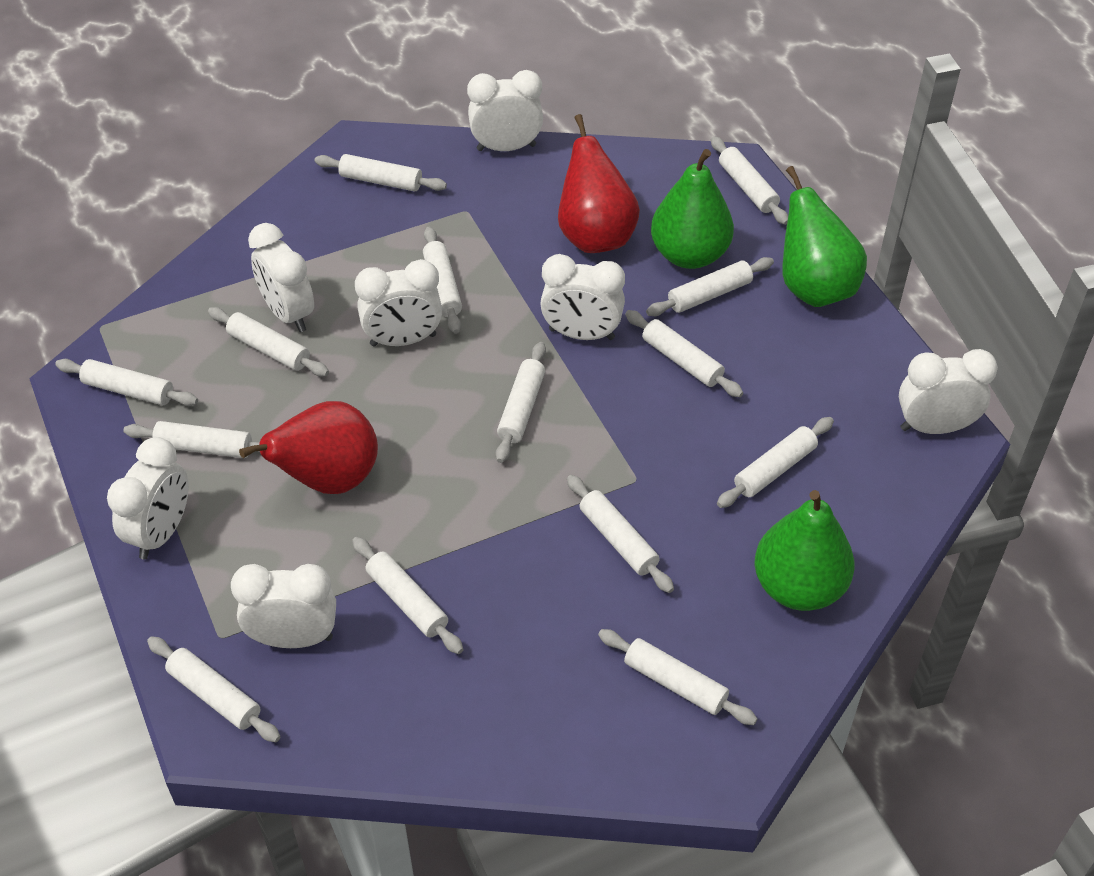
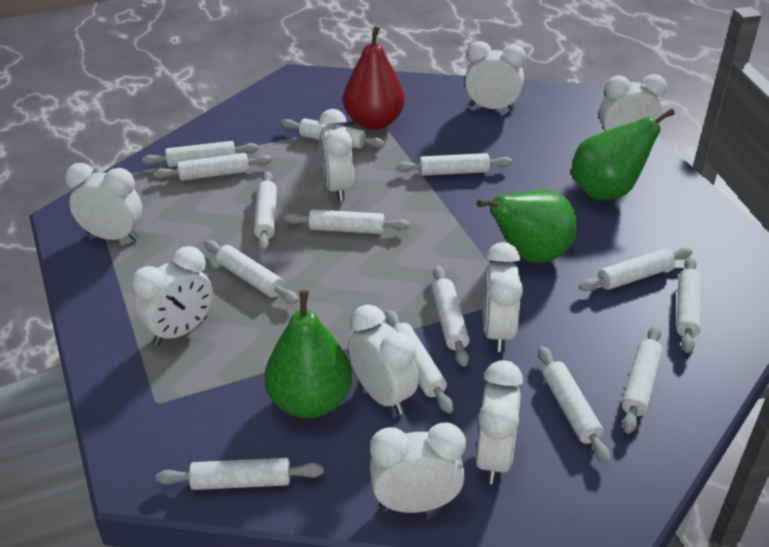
red pear: [239,401,378,494] [558,114,640,253] = 2 -> [343,26,405,130] = 1
white clock: [107,437,189,559] [231,564,336,648] [248,223,314,332] [355,259,442,347] [467,70,543,151] [540,254,625,340] [899,349,998,434] = 7 -> [65,163,142,241] [131,246,213,346] [319,109,354,202] [348,305,419,415] [370,423,466,513] [465,41,526,111] [476,360,523,484] [483,242,523,352] [599,74,667,131] = 9

